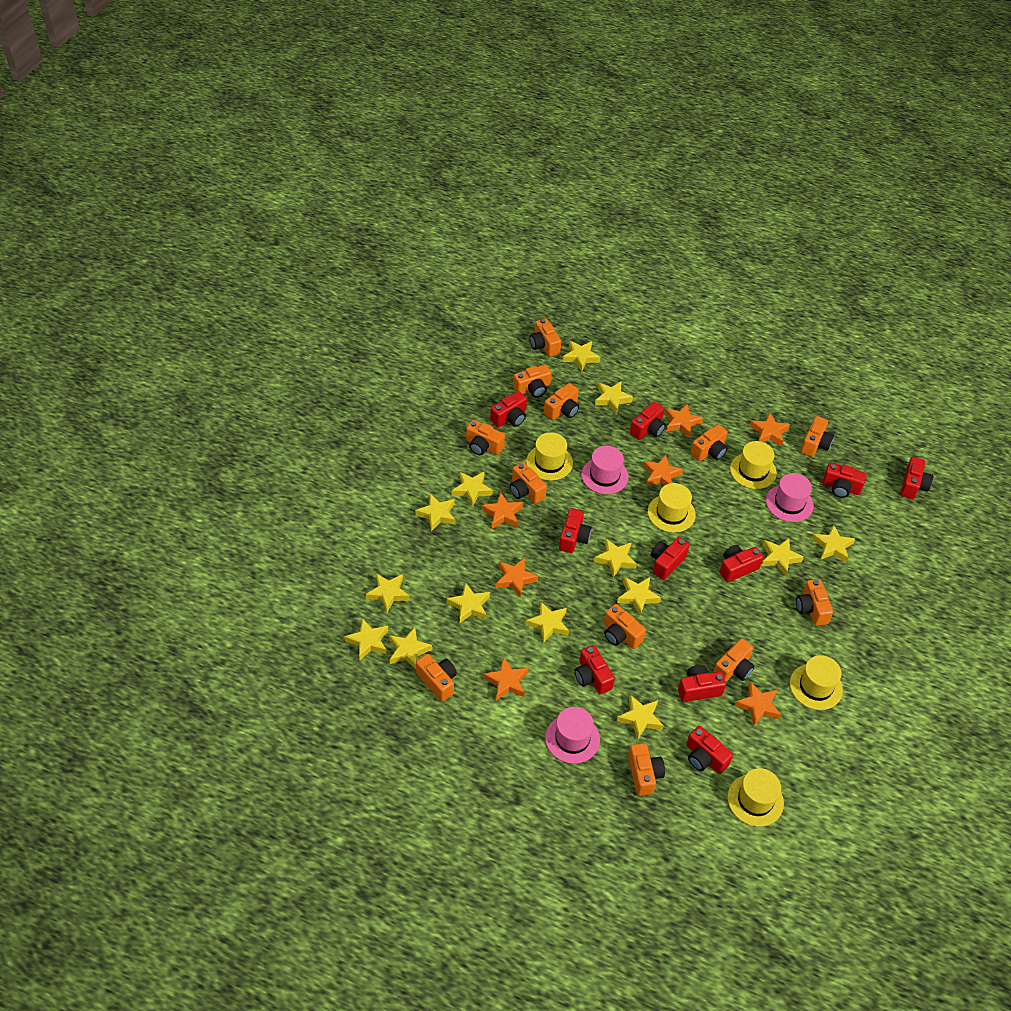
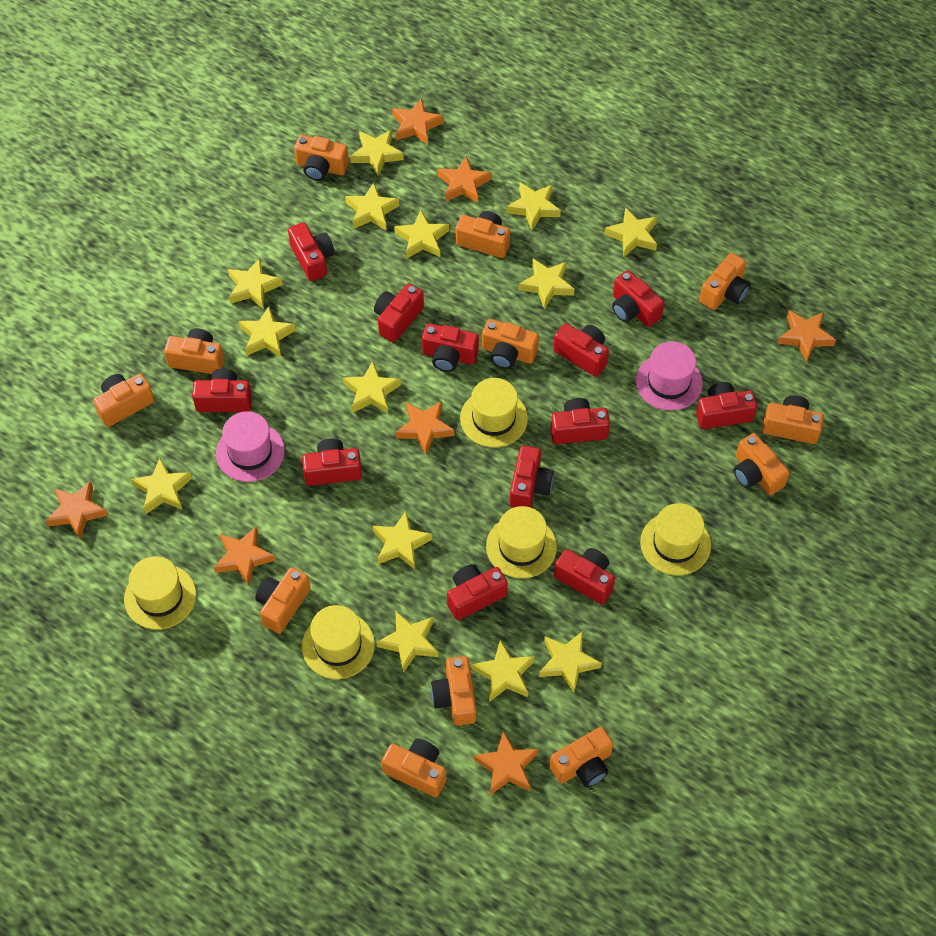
pink hat: [545,707,600,764] [582,446,628,494] [766,473,814,522] = 3 -> [216,411,285,482] [636,341,703,411] = 2
red camera: [490,391,527,427] [559,508,592,553] [575,645,615,694] [630,402,666,440] [651,537,690,580] [678,665,726,702] [686,726,733,774] [720,545,763,582] [822,462,867,498] [900,457,933,499] = 10 -> [192,368,252,412] [288,222,335,281] [302,438,362,486] [374,284,424,343] [422,323,479,372] [447,564,508,620] [510,446,554,508] [551,398,610,444] [553,323,609,377] [554,548,615,604] [612,270,664,327] [696,382,757,429] = 12

